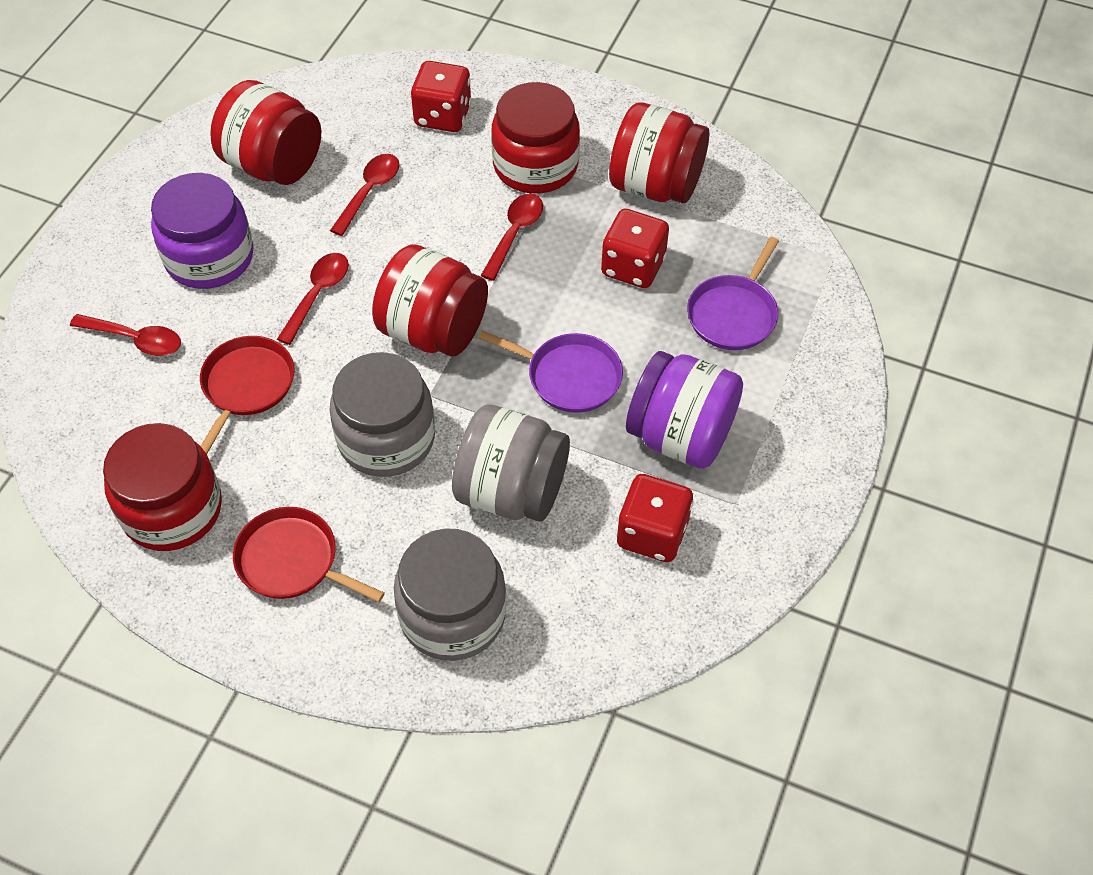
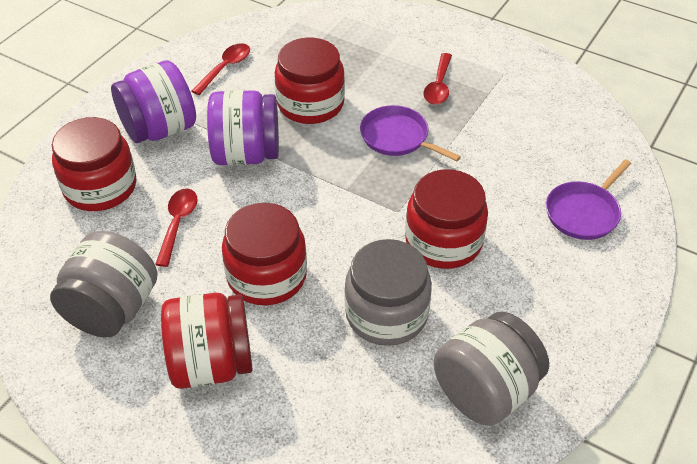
red dice: [411,61,472,132] [601,209,669,288] [617,474,693,562] = 3 -> none = 0
red pan: [200,336,295,454] [233,507,385,602] = 2 -> none = 0
red spoon: [70,314,181,356] [277,253,349,345] [330,154,399,236] [480,194,543,281] = 4 -> [155,189,198,267] [191,43,250,95] [423,53,452,105] = 3

